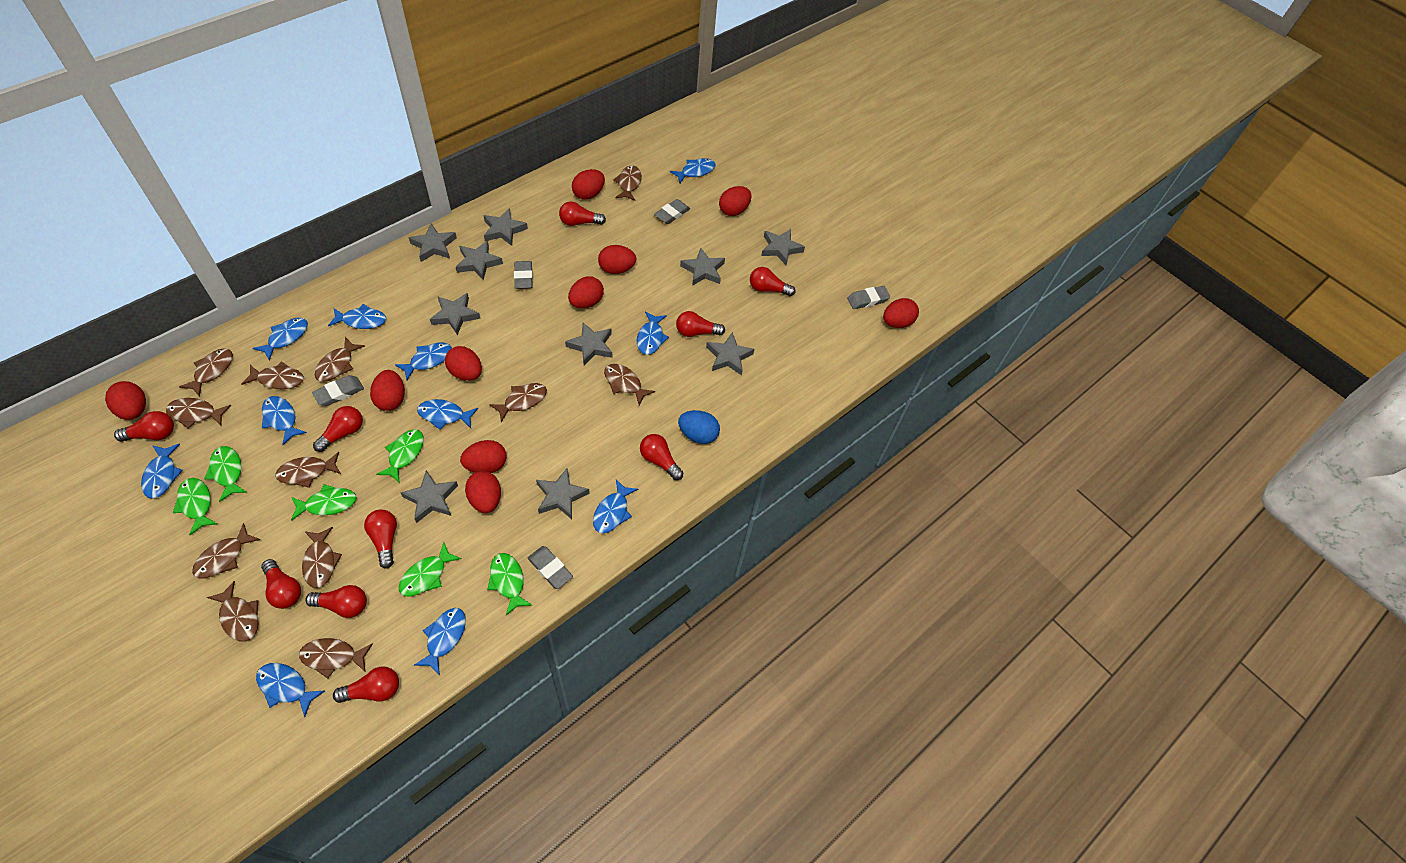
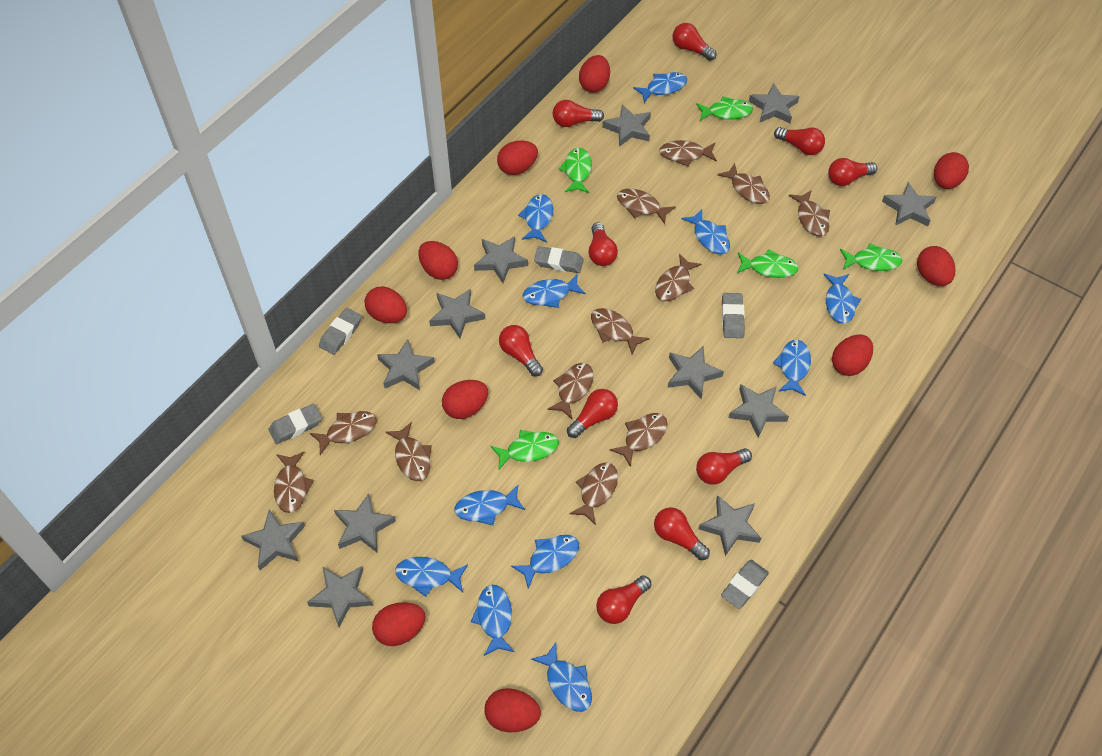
blue egg: [678,410,720,444] = 1 -> none = 0
green fish: [173,478,218,535] [204,446,247,502] [291,484,357,521] [376,429,424,483] [399,542,462,596] [487,553,533,615] = 6 -> [491,430,559,470] [558,148,592,193] [696,96,753,121] [737,249,799,278] [840,243,902,271] = 5
grey star: [400,470,458,523] [409,224,457,262] [430,293,481,335] [456,241,503,280] [483,208,528,246] [536,468,590,519] [565,323,612,365] [680,248,725,286] [706,332,754,375] [761,229,805,265] = 10 -> [241,509,305,570] [307,566,373,627] [334,493,396,552] [377,339,435,390] [429,289,485,338] [474,236,528,283] [602,104,651,147] [668,346,724,399] [699,495,761,556] [729,384,789,438] [749,83,799,123] [882,182,936,226] = 12

